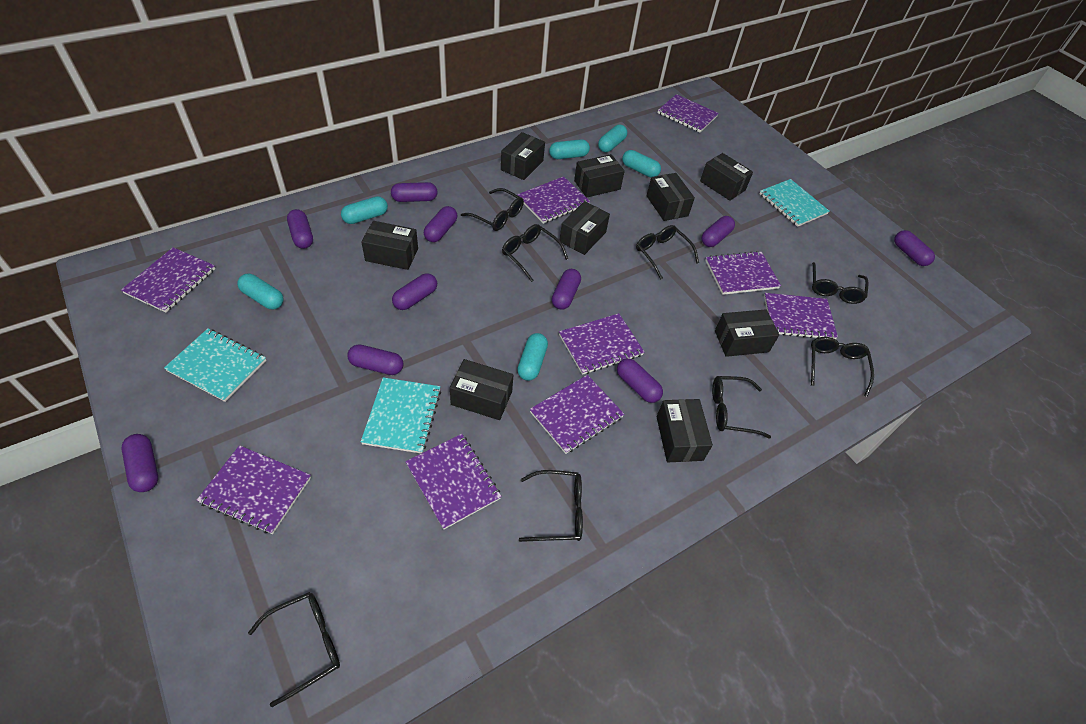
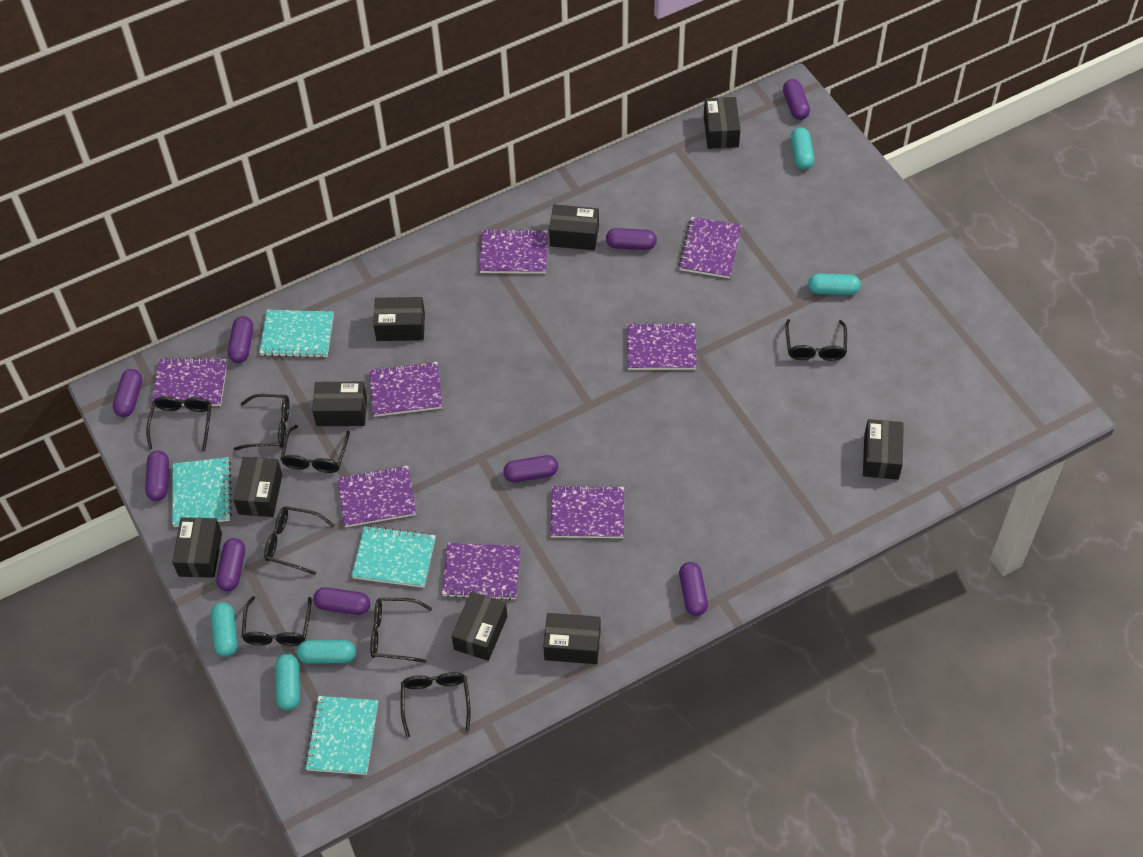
purple capsule: [122,434,158,492] [287,209,313,249] [347,344,404,375] [391,182,438,202] [392,273,437,310] [424,206,457,242] [552,269,581,310] [617,358,663,403] [701,216,735,247] [894,230,935,266] = 10 -> [113,369,142,417] [145,450,169,501] [216,538,245,591] [228,316,253,363] [313,587,370,615] [503,455,558,482] [606,228,657,250] [679,562,708,616] [783,79,810,120] = 9
purple notebook: [121,247,215,313] [197,445,311,534] [405,434,502,530] [517,176,590,224] [530,375,624,454] [559,313,644,375] [658,94,719,132] [705,251,781,295] [764,293,838,339] = 9 -> [151,357,227,406] [337,465,416,527] [369,361,443,417] [442,543,521,600] [479,229,548,274] [550,485,624,538] [627,322,697,370] [678,217,742,278] = 8
turquoise capsule: [237,274,284,309] [341,196,388,224] [517,333,548,381] [549,139,590,159] [598,125,627,152] [622,150,661,177] = 6 -> [211,602,237,657] [275,654,300,710] [297,640,356,664] [791,127,814,170] [808,273,861,295] = 5
turquoise notebook: [164,328,266,402] [361,377,441,453] [759,179,830,227] = 3 -> [173,457,232,527] [259,310,334,358] [305,696,378,775] [352,526,436,588] = 4

